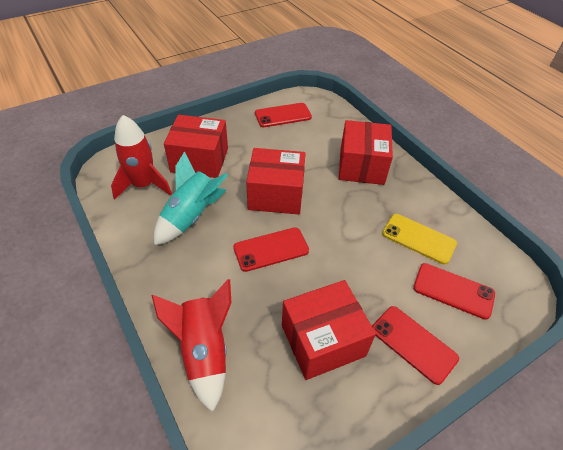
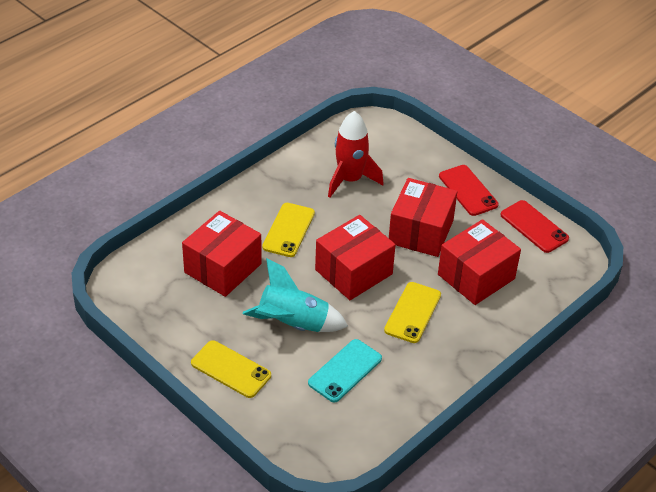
red phone: [233,227,309,272] [255,103,312,127] [372,306,459,385] [413,263,495,320] = 4 -> [439,165,499,216] [500,200,569,253] = 2
red rocket: [111,115,172,200] [151,279,232,413] = 2 -> [328,111,384,198] = 1
turquoise phone: none = 0 -> [308,339,382,402] = 1
yellow phone: [382,214,457,264] = 1 -> [191,340,271,398] [262,203,315,257] [384,282,441,343] = 3

